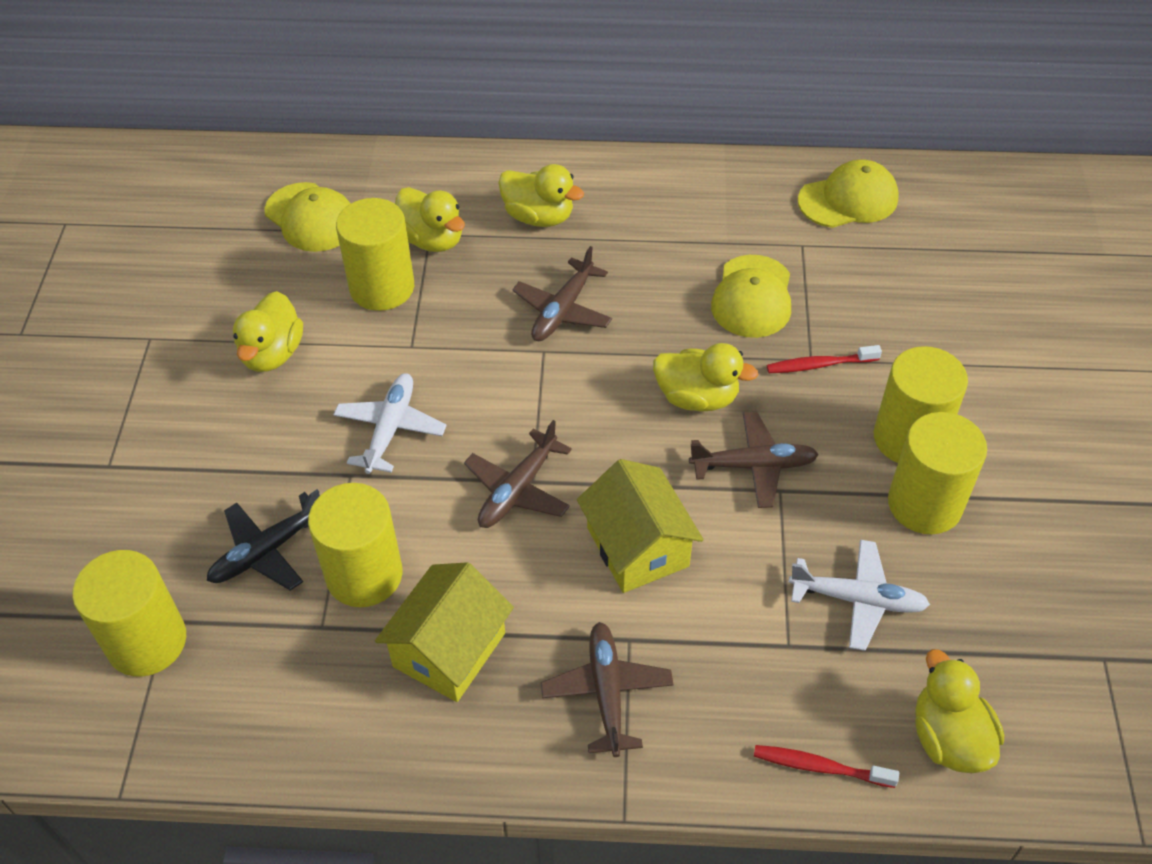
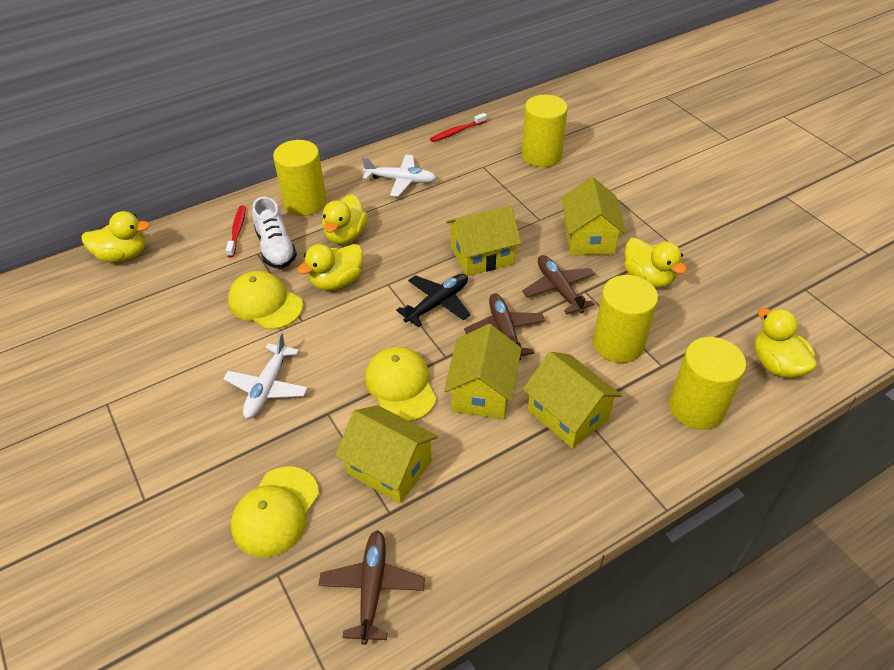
brown plane: [464,420,572,528] [512,246,612,341] [541,622,674,757] [689,412,819,508] = 4 -> [319,530,425,645] [464,294,545,361] [522,255,595,314] = 3
white shoe: none = 0 -> [252,196,297,268] = 1
yellow cylinder: [72,550,186,677] [308,483,402,607] [336,198,414,311] [874,346,968,463] [888,412,987,534] = 5 -> [273,140,327,216] [522,95,568,167] [593,275,658,363] [669,337,746,430] = 4
yellow house: [375,562,514,702] [577,459,704,593] = 2 -> [335,405,438,504] [444,324,522,419] [446,205,521,276] [523,352,622,449] [561,177,626,255] = 5

